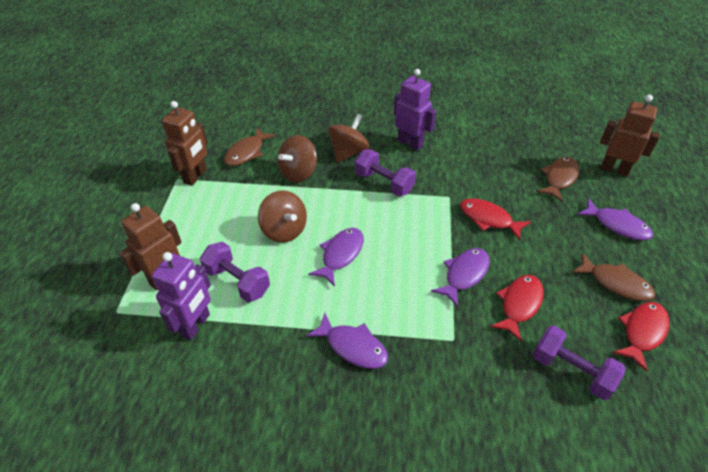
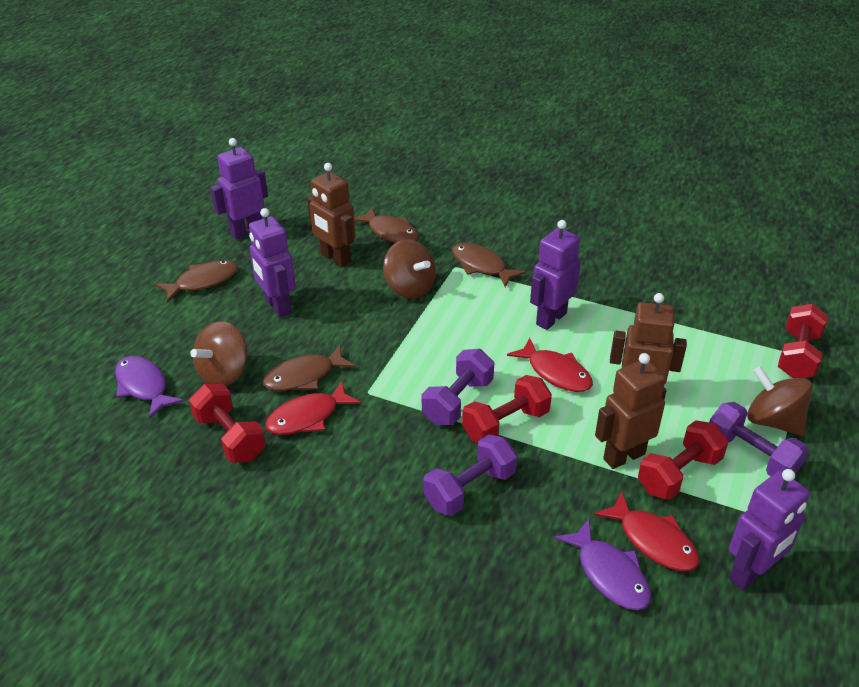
brown fish: [224,128,276,166] [537,157,579,202] [572,252,655,301] = 3 -> [155,260,238,303] [262,345,356,391] [354,207,418,243] [452,243,526,287] = 4
purple fish: [306,312,388,369] [308,228,364,286] [431,248,490,307] [577,198,653,240] = 4 -> [115,356,184,419] [555,519,651,610] = 2
purple robot: [152,252,211,340] [394,69,437,151] = 2 -> [210,138,268,240] [249,208,296,318] [530,220,581,330] [729,469,810,591] = 4
red dumbbell: none = 0 -> [189,384,266,463] [462,375,552,443] [638,420,728,500] [778,304,828,378] = 4

